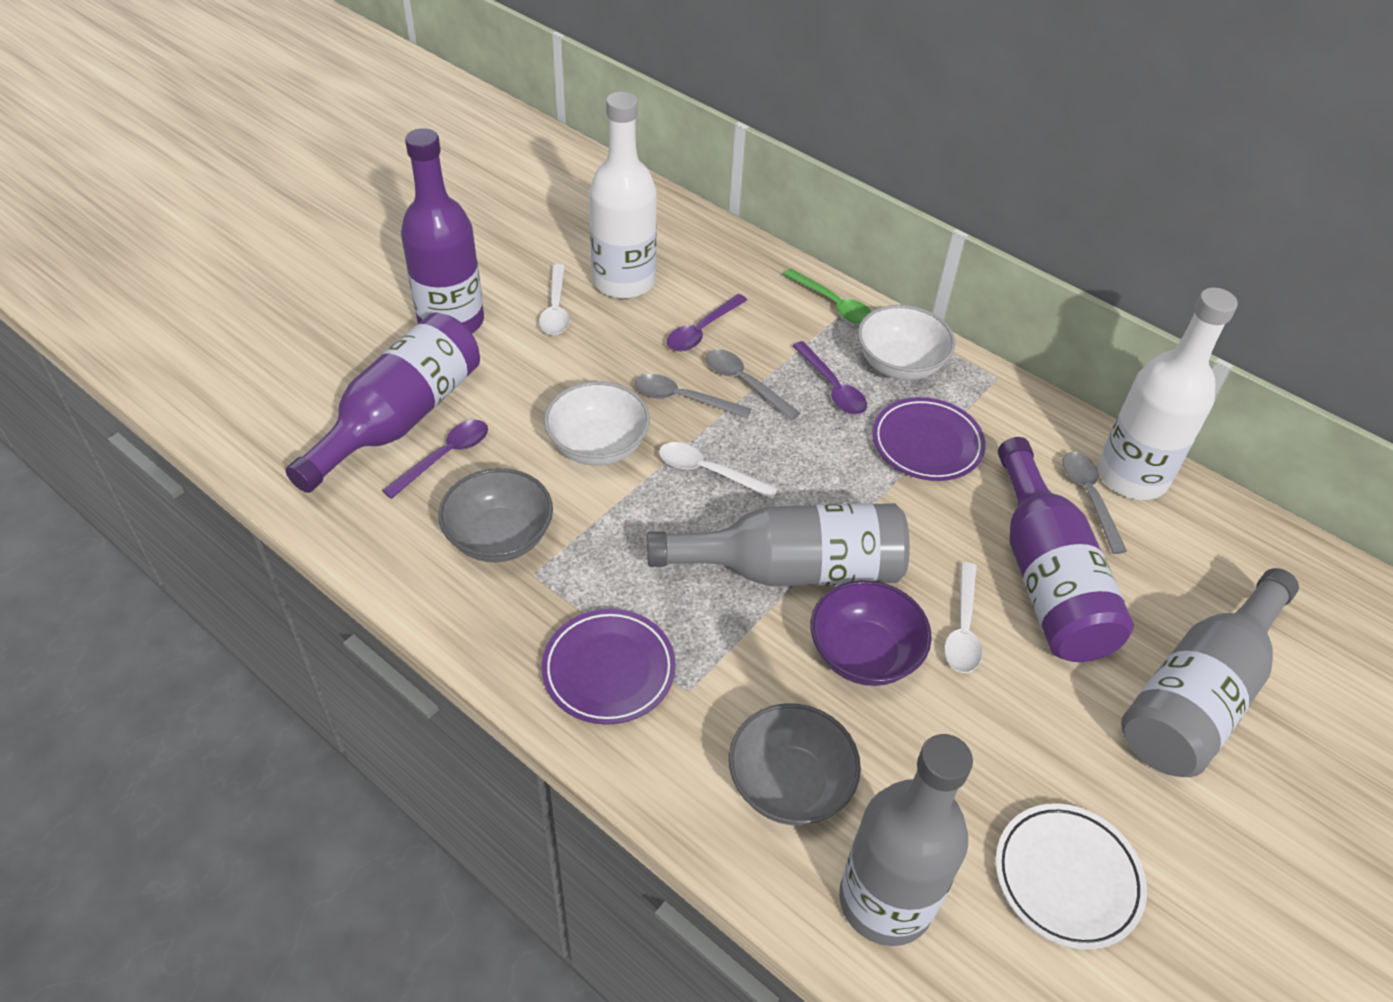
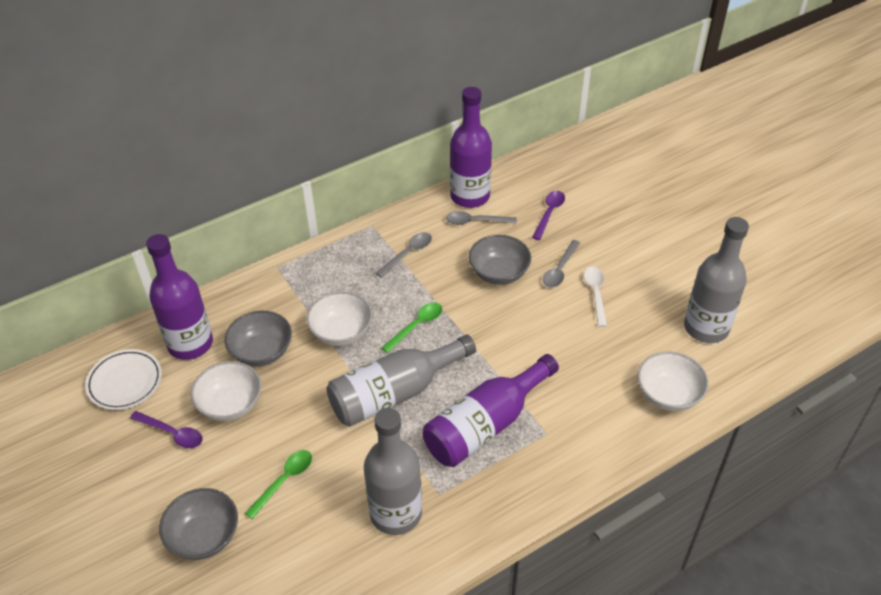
green spoon: [783,269,871,324] = 1 -> [245,450,312,519] [381,302,442,353] = 2
grey bowl: [438,468,553,562] [729,703,861,825] = 2 -> [159,488,238,560] [224,311,292,366] [469,235,531,285] = 3
purple bowl: [811,580,932,686] = 1 -> none = 0
purple plate: [542,609,676,725] [873,397,986,481] = 2 -> none = 0
purple spoon: [382,420,488,499] [667,294,747,352] [792,341,867,415] = 3 -> [130,411,203,448] [532,191,565,240] = 2
white bottle: [589,92,657,299] [1098,287,1238,500] = 2 -> none = 0
white bowl: [544,381,650,466] [858,305,955,380] = 2 -> [191,361,261,421] [306,292,372,346] [638,352,709,411] = 3
white spoon: [539,264,570,335] [659,442,778,499] [944,562,982,673] = 3 -> [584,267,607,327] = 1

